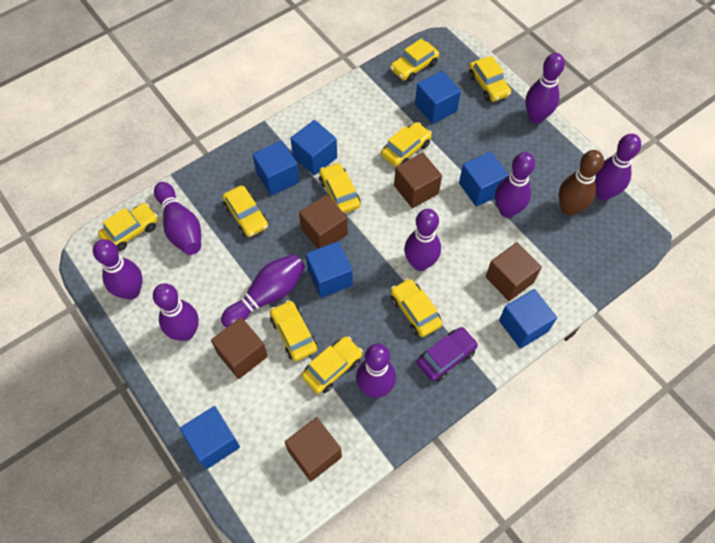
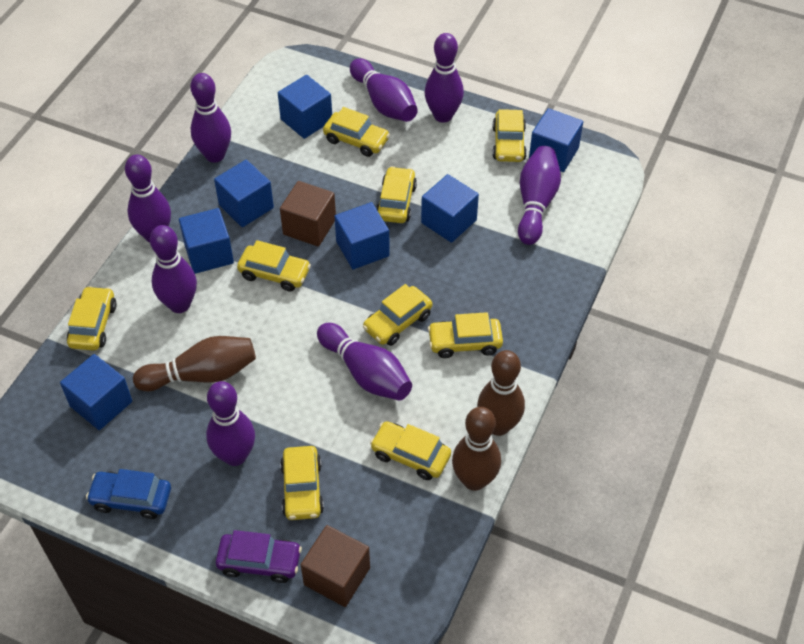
blue car: none = 0 -> [86,469,171,519] = 1
brown bowling pin: [559,150,604,216] = 1 -> [133,336,256,391] [452,407,501,491] [477,350,525,436] = 3
brown cube: [211,317,268,379] [285,417,342,482] [299,195,348,249] [394,152,442,208] [486,242,542,301] = 5 -> [280,181,336,247] [301,525,370,607] = 2
purple bowling pin: [93,239,142,300] [153,283,199,341] [154,182,201,255] [221,254,305,328] [356,343,396,398] [404,209,441,271] [495,152,535,218] [525,53,565,123] [595,134,641,200] = 9 -> [125,154,171,243] [150,225,197,313] [190,73,231,163] [206,381,255,466] [317,323,412,401] [350,58,418,122] [425,33,464,123] [518,146,561,245] = 8

